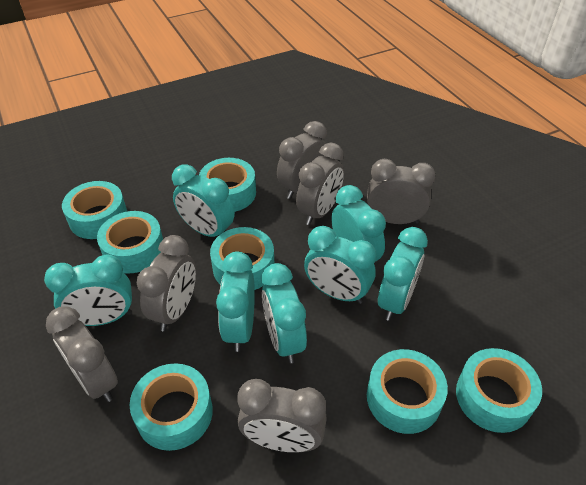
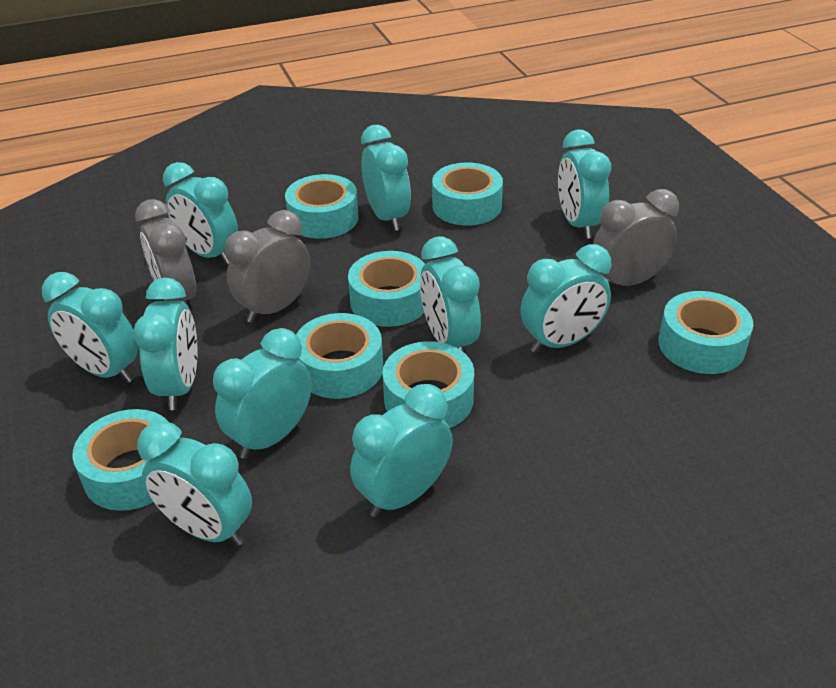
grey clock: [46,306,118,402] [137,235,196,331] [237,379,327,452] [277,121,327,199] [296,142,344,225] [367,159,436,224] = 6 -> [135,199,196,305] [225,210,310,323] [593,189,679,286] = 3
turquoise clock: [44,255,132,326] [172,165,235,237] [216,251,255,352] [262,263,307,363] [304,226,376,304] [332,185,386,262] [378,227,428,321] = 7 -> [42,272,138,383] [133,277,198,410] [137,421,252,546] [163,162,238,265] [213,328,312,459] [350,384,453,517] [361,125,411,231] [420,237,481,353] [521,244,611,353] [558,129,611,239] = 10

